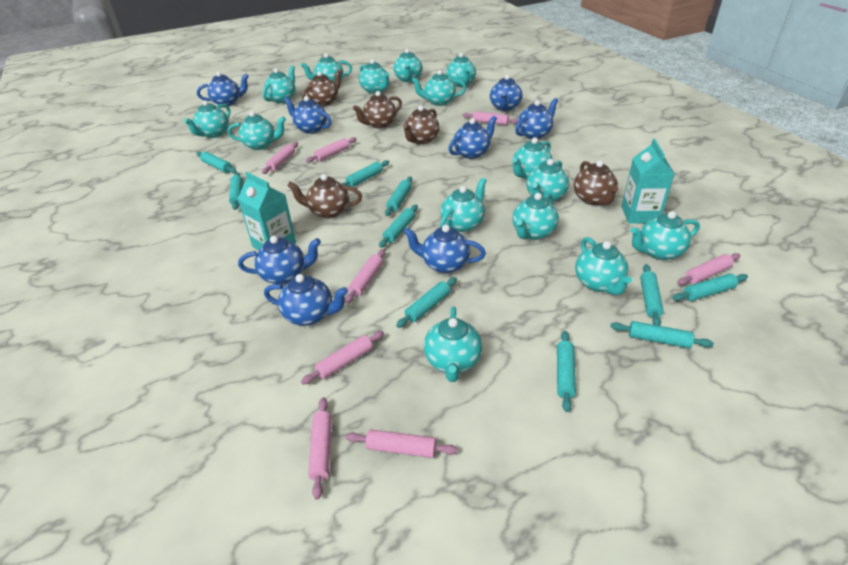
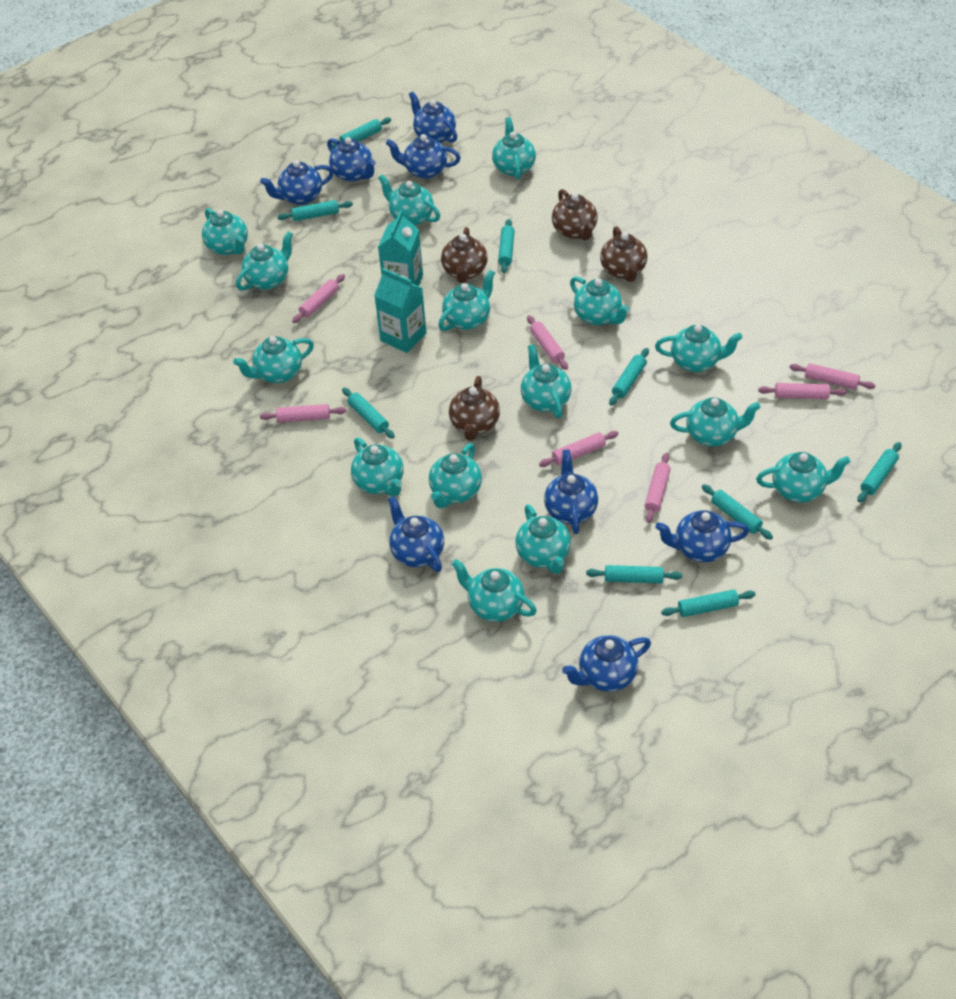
brown teapot: [287,174,362,219] [302,69,342,107] [353,91,402,128] [403,105,439,145] [574,160,618,205] = 5 -> [441,227,488,283] [449,376,500,441] [552,189,598,240] [600,226,647,282] = 4
pink rolling pin: [262,142,298,174] [301,331,384,384] [306,137,357,163] [308,397,332,500] [345,249,385,303] [345,429,458,458] [463,111,518,125] [677,253,740,285] = 8 -> [260,404,346,423] [292,274,345,323] [527,315,568,370] [539,431,618,467] [644,453,671,523] [758,383,847,399] [789,363,876,390] = 7
turquoise rolling pin: [196,152,237,173] [229,172,243,210] [341,160,389,187] [379,205,418,248] [385,176,412,216] [396,277,457,328] [557,331,576,412] [610,321,714,348] [640,264,664,326] [673,273,748,301] = 10 -> [277,200,353,221] [332,117,391,149] [342,388,395,439] [498,219,515,273] [586,565,682,583] [609,348,649,406] [661,589,756,617] [702,484,773,540] [858,442,902,503] = 9

